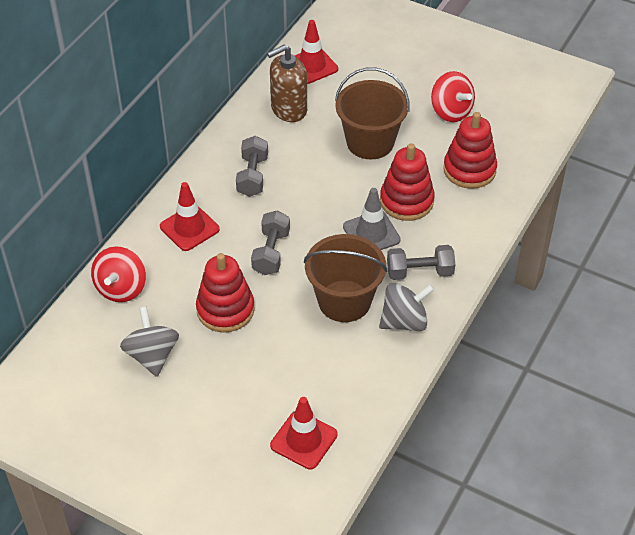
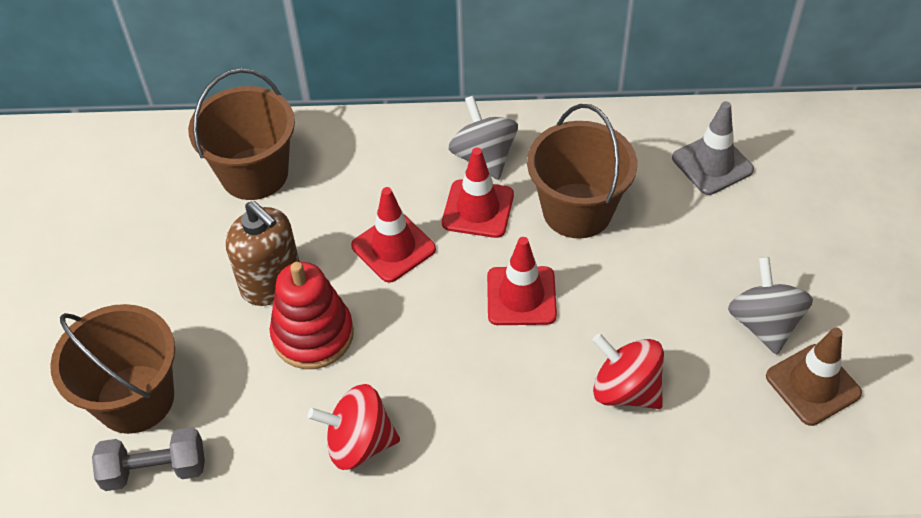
brown bucket: [304,234,388,322] [335,68,410,159] = 2 -> [50,304,175,434] [188,68,295,200] [527,104,637,238] = 3
brown traffic cone: none = 0 -> [766,328,862,426] = 1
grey dumbbell: [236,136,268,197] [251,211,290,275] [387,245,455,280] = 3 -> [92,427,205,491] = 1
red stacking toy: [196,253,255,332] [380,143,435,221] [443,112,497,189] = 3 -> [270,262,354,369] = 1

